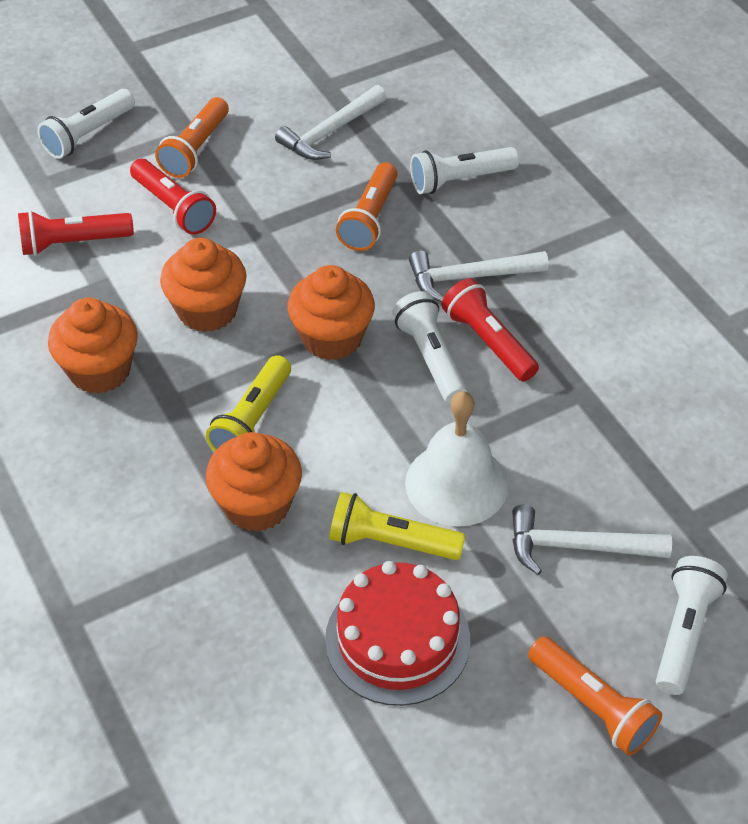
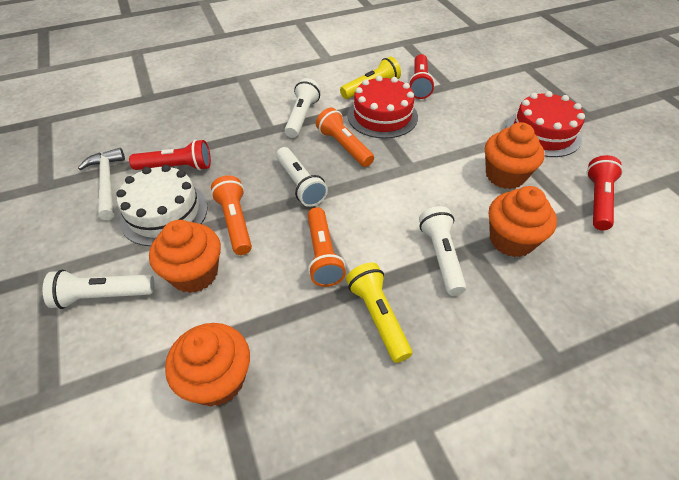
red cake: [325,561,470,706] = 1 -> [347,76,418,139] [506,91,585,157] = 2
white bell: [405,391,508,527] = 1 -> none = 0
white cake: none = 0 -> [116,165,208,246] = 1
white hammer: [275,85,387,160] [409,250,549,302] [512,505,672,575] = 3 -> [78,148,125,220] = 1

